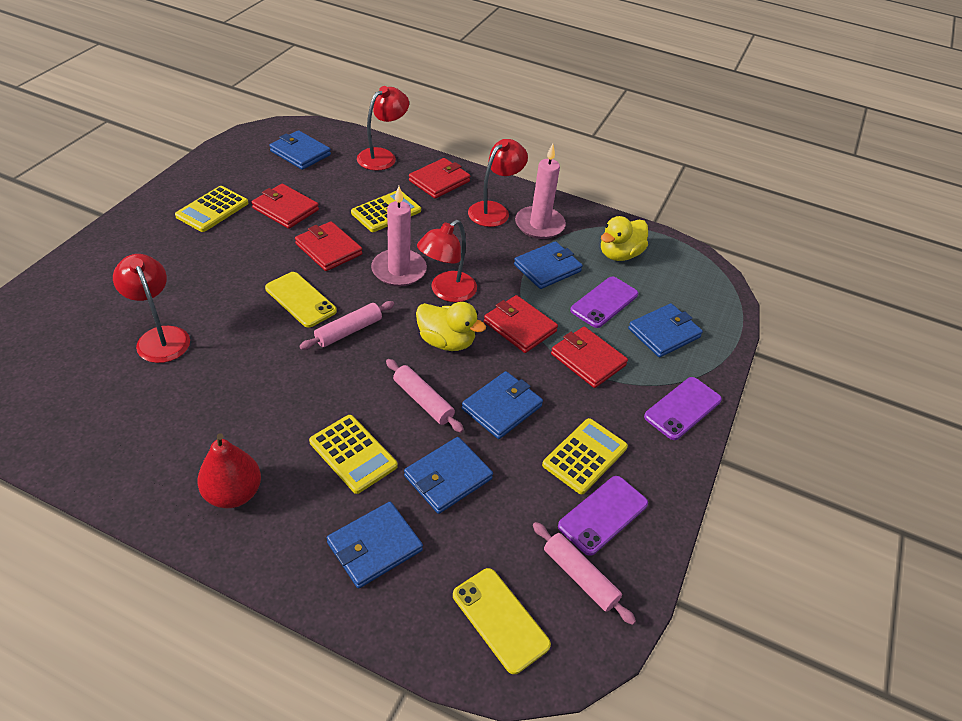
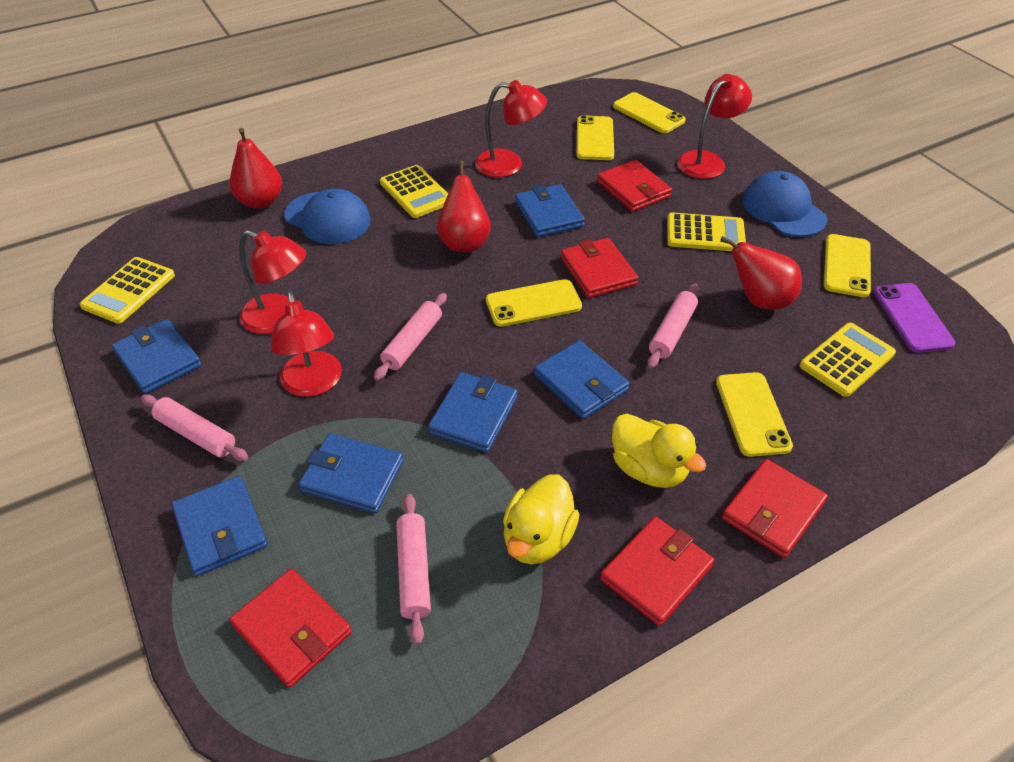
blue cap: none = 0 -> [284,189,371,244] [742,171,828,237] = 2
pink candle: [371,186,427,287] [515,144,566,239] = 2 -> none = 0
pink rolling pin: [299,301,394,350] [386,359,464,433] [533,522,636,625] = 3 -> [141,395,248,461] [374,293,447,380] [396,494,431,645] [647,283,699,368] = 4
purple phone: [558,476,648,556] [570,276,638,328] [644,377,722,440] = 3 -> [874,283,956,353] = 1
red pear: [197,433,261,508] = 1 -> [229,128,282,209] [437,161,491,252] [720,236,802,310] = 3
yellow phone: [265,272,337,328] [453,568,551,674] = 2 -> [486,279,582,327] [577,115,614,160] [613,92,686,133] [716,372,793,457] [824,234,871,297] = 5

